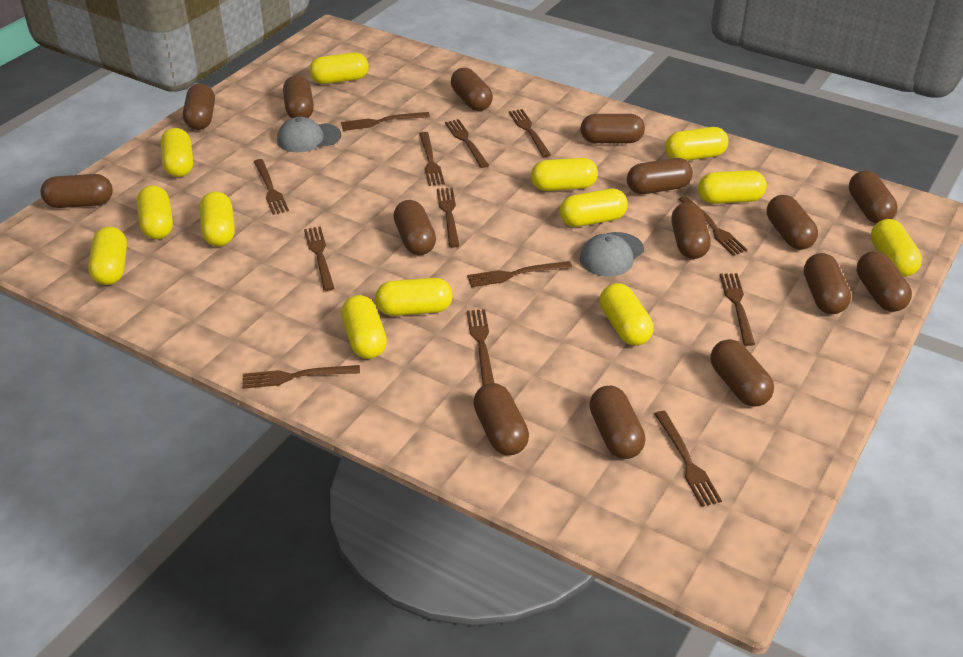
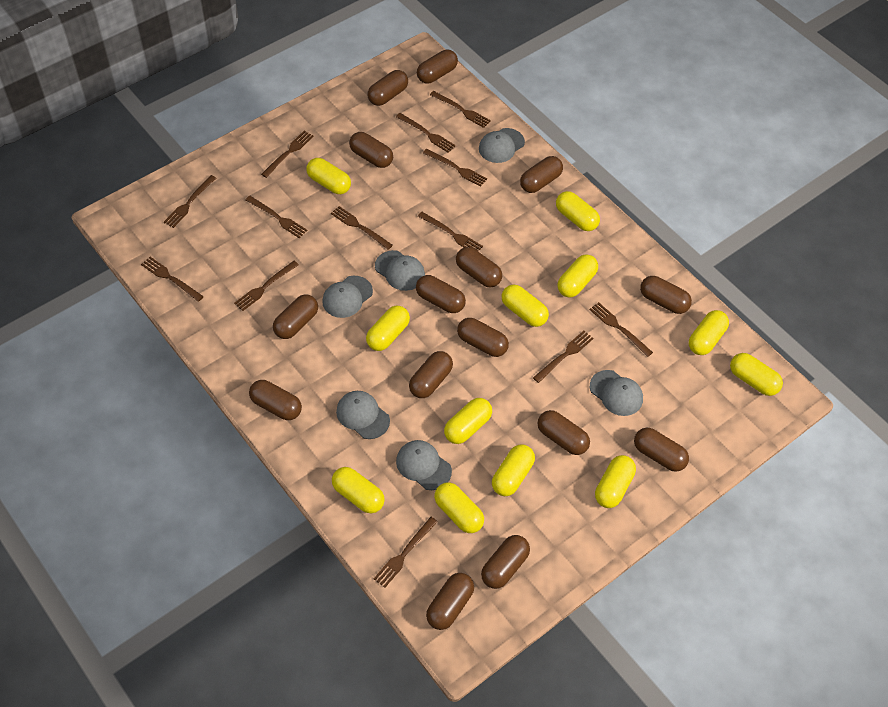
grey cap: [277,117,341,152] [580,232,644,277] = 2 -> [322,276,373,318] [336,391,390,439] [375,250,425,291] [396,440,452,490] [479,128,525,163] [590,370,643,416] = 6
yellow capsule: [88,227,127,285] [137,185,173,239] [160,128,193,177] [200,191,235,246] [309,53,369,84] [341,295,387,359] [375,278,453,316] [531,158,598,191] [560,188,628,227] [600,283,654,346] [665,127,729,161] [698,170,767,204] [871,219,922,277] = 13 -> [306,158,351,194] [332,467,385,513] [366,306,410,351] [434,482,484,533] [444,398,492,444] [492,444,535,496] [502,285,549,327] [556,191,600,231] [557,254,598,297] [595,455,636,508] [689,310,729,355] [730,353,783,396] = 12

